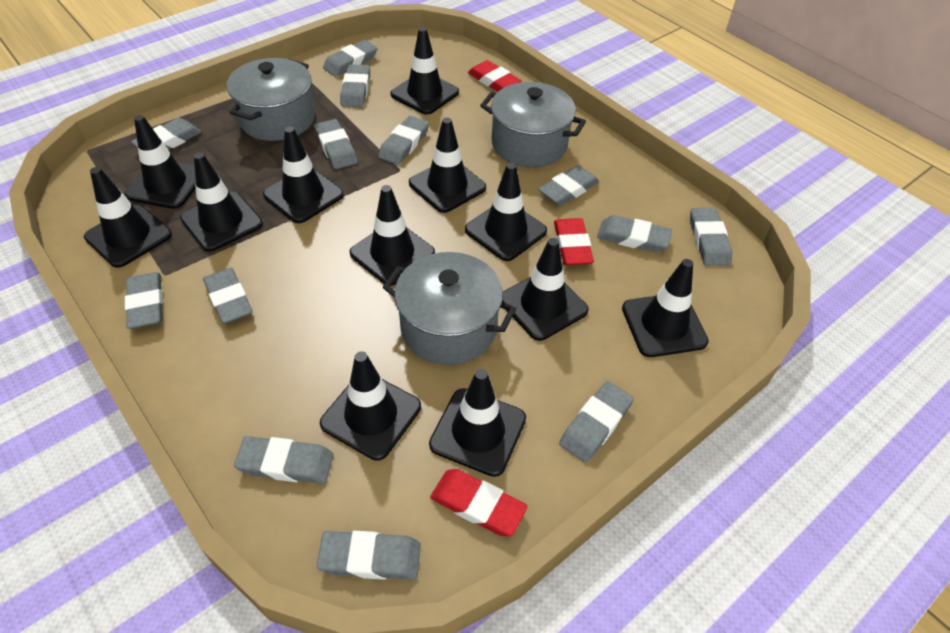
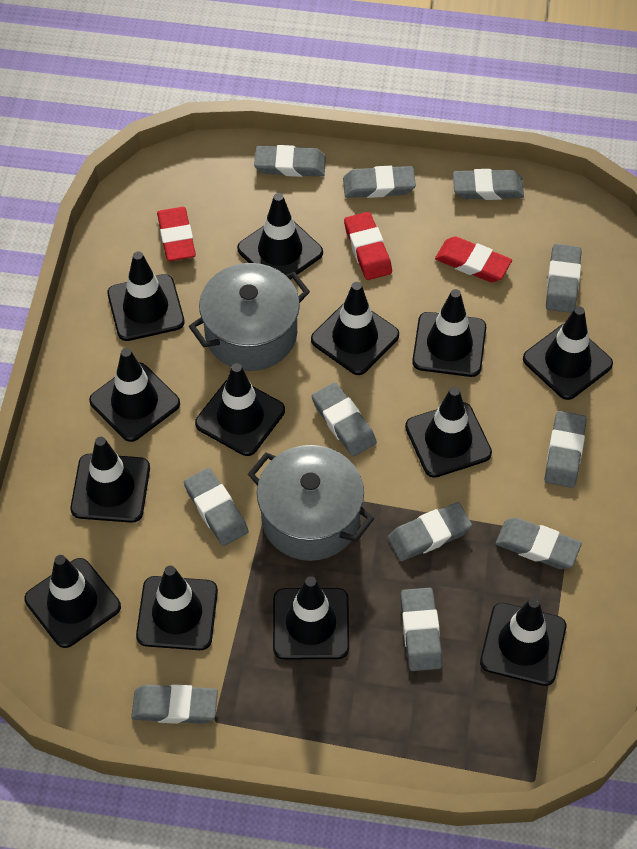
black traffic cone: [84,167,172,268] [125,115,196,209] [180,153,263,252] [263,127,344,223] [320,351,421,461] [350,185,435,286] [390,27,459,115] [409,118,486,213] [429,369,526,477] [465,163,547,261] [502,238,589,341] [622,259,709,357] = 12 -> [24,555,121,648] [71,437,150,523] [89,348,180,442] [107,251,185,341] [136,566,218,650] [195,363,285,456] [237,193,323,280] [273,576,349,660] [311,282,399,375] [405,387,492,478] [412,289,486,377] [480,597,566,686] [523,306,613,400] = 13
grey eraser: [125,272,163,329] [131,118,201,150] [203,268,253,324] [234,436,333,484] [314,119,357,169] [317,531,421,580] [323,40,378,77] [340,64,370,107] [378,116,429,165] [538,165,599,206] [559,381,634,463] [597,215,672,252] [690,208,732,266] = 13 -> [131,684,218,724] [184,468,249,546] [254,145,326,177] [312,382,377,456] [343,166,416,198] [388,502,472,561] [401,588,442,671] [453,169,524,200] [496,518,582,569] [545,411,587,488] [546,244,582,313] = 11
grey pot: [227,58,315,141] [383,252,516,365] [480,82,586,167] = 3 -> [189,263,310,371] [248,445,374,561] = 2

